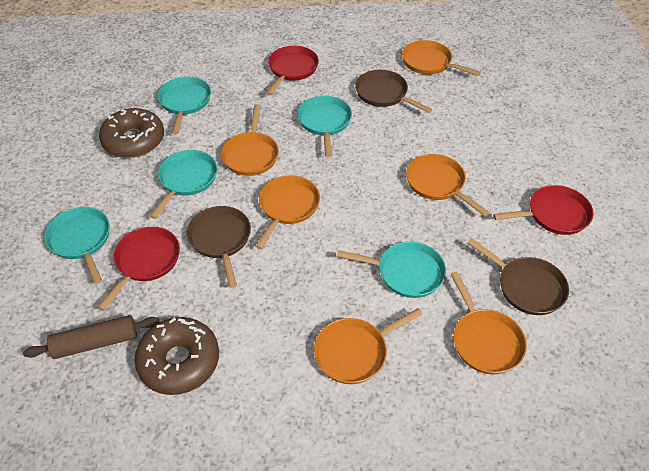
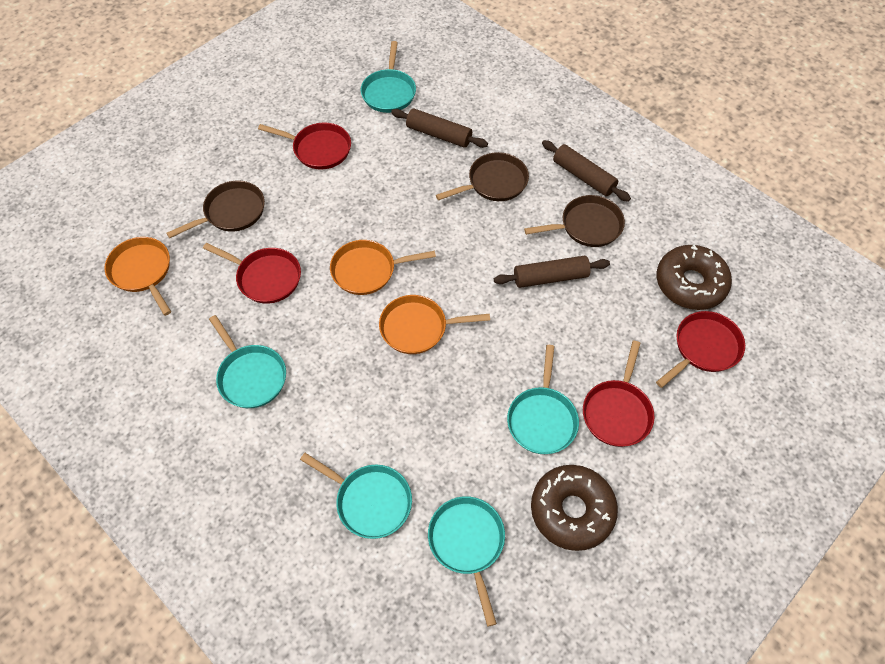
brown rolling pin: [23,315,160,359] = 1 -> [391,108,488,148] [494,256,610,288] [542,140,631,202] = 3
orange pan: [221,104,279,176] [255,175,320,249] [314,308,423,384] [402,40,481,76] [406,154,489,216] [451,272,527,374] = 6 -> [104,237,171,316] [330,240,436,295] [379,295,490,354] = 3
red pan: [97,227,180,311] [267,46,319,95] [493,185,593,235] = 3 -> [203,243,301,304] [258,123,351,169] [583,340,655,447] [656,311,745,388] = 4

